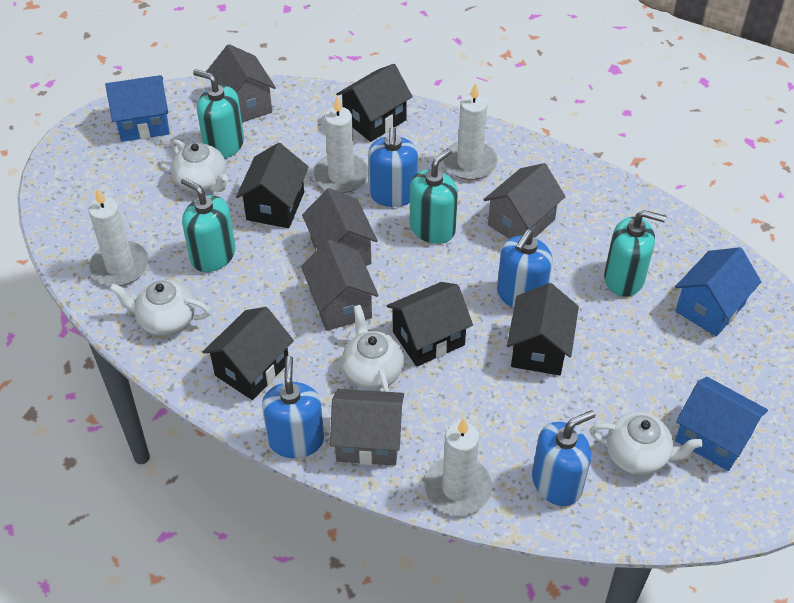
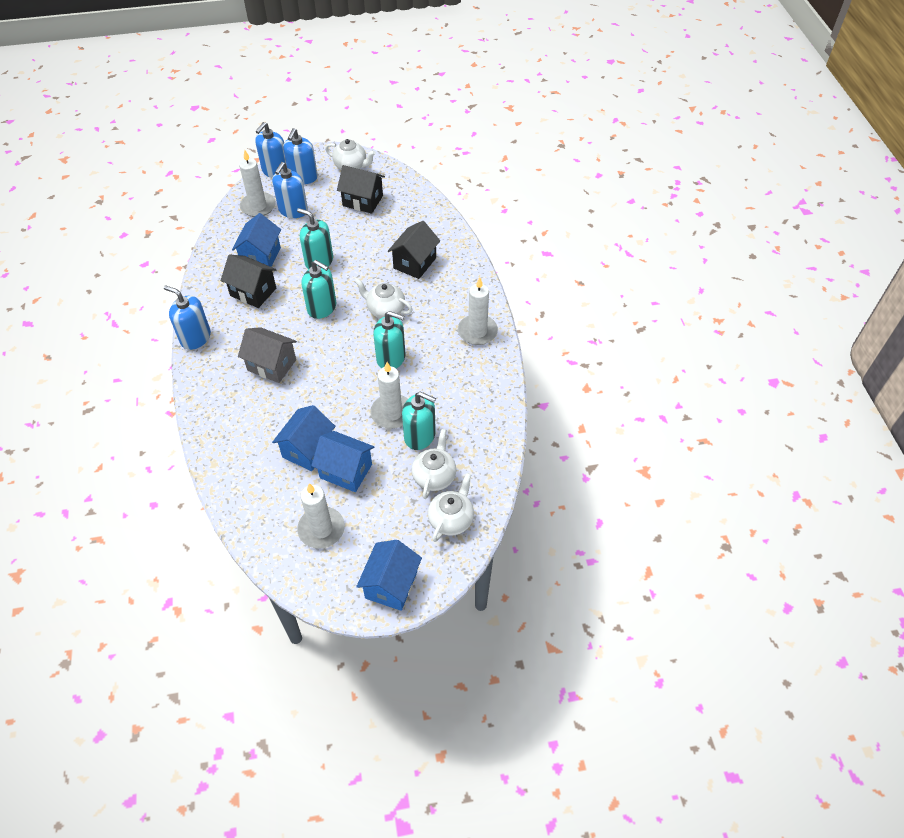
black house: [203,307,294,400] [236,143,309,228] [336,64,413,142] [387,282,473,367] [507,283,579,375] = 5 -> [221,254,277,308] [337,165,385,214] [388,221,440,279] = 3
blue house: [105,75,170,142] [675,247,761,337] [675,377,768,471] = 3 -> [232,213,281,267] [272,405,336,471] [311,431,374,492] [356,540,422,611] = 4
grey house: [206,44,276,122] [301,240,379,331] [302,188,378,266] [330,389,404,466] [483,163,566,239] = 5 -> [238,327,297,383] = 1

